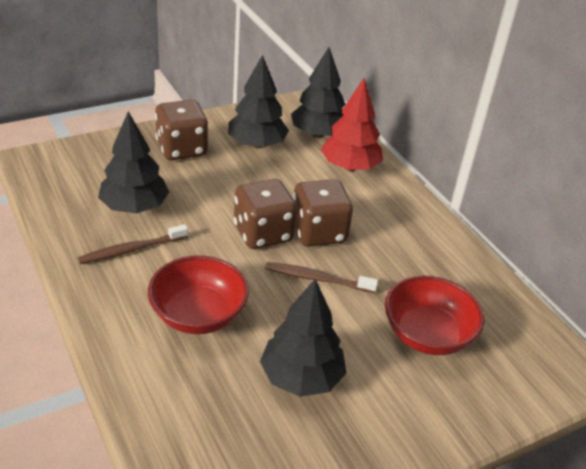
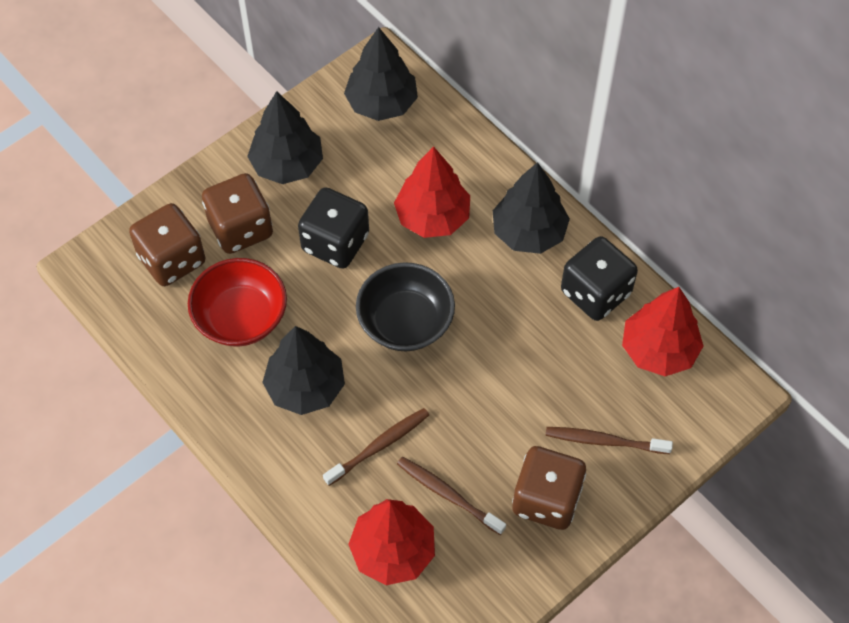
black bowl: none = 0 -> [356,262,455,351] = 1
black dice: none = 0 -> [298,187,369,269] [561,236,638,321] = 2
brown toothbrush: [78,224,188,264] [265,262,378,293] = 2 -> [323,408,429,486] [397,457,506,535] [545,427,673,454] = 3
red bowl: [148,255,249,334] [385,276,484,355] = 2 -> [188,258,287,347] = 1
red tree: [321,78,383,171] = 1 -> [348,499,435,585] [394,146,470,238] [622,287,703,376] = 3

